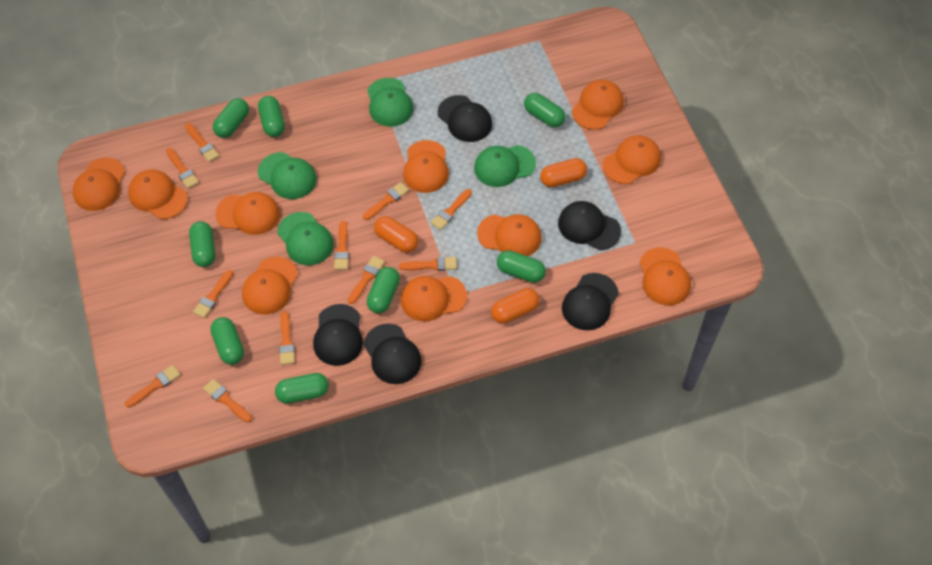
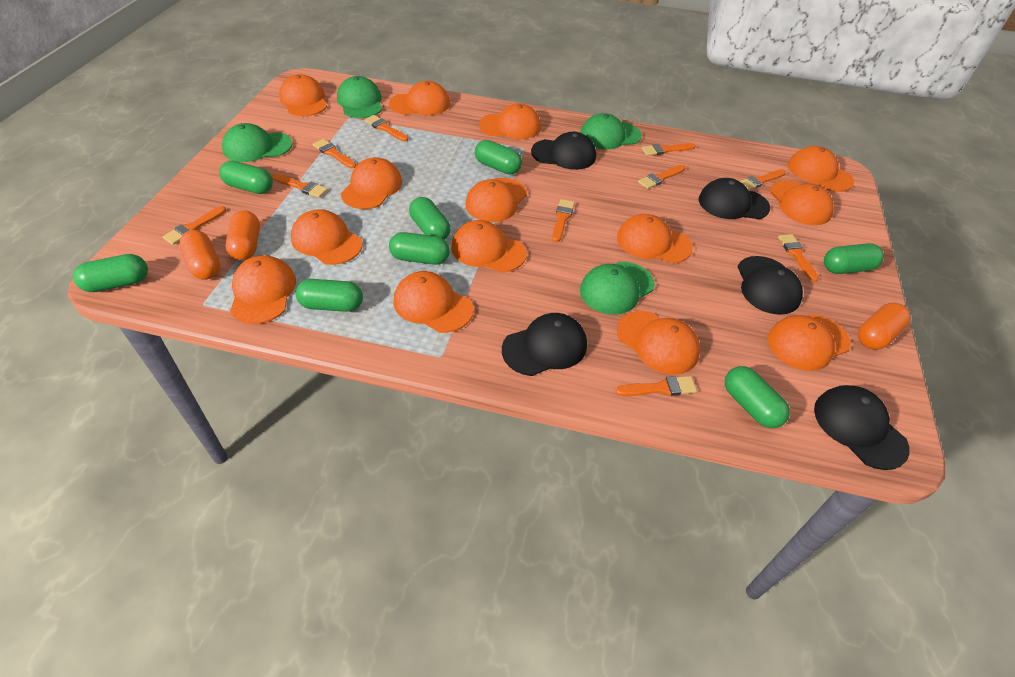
orange brush: [125,365,181,408] [166,148,199,189] [185,123,219,162] [193,270,233,318] [203,379,252,423] [279,311,295,365] [334,221,349,270] [348,256,385,304] [363,182,409,220] [399,257,457,271] [431,189,472,230] = 11 -> [162,206,226,245] [272,174,328,198] [313,139,356,168] [364,115,408,141] [552,199,575,242] [616,376,697,396] [638,165,685,189] [642,143,695,156] [740,169,786,190] [778,234,819,282] = 10
orange cap: [73,158,125,211] [128,170,188,219] [215,192,280,235] [242,257,298,314] [401,276,467,321] [403,140,449,193] [477,214,542,256] [572,80,624,130] [603,136,661,184] [640,247,691,306] = 10 -> [230,255,296,324] [279,74,327,116] [291,209,363,265] [341,157,402,209] [389,81,450,115] [393,271,473,333] [451,220,527,273] [465,178,527,222] [479,103,541,139] [617,214,693,263] [617,311,700,375] [768,314,851,371] [770,180,834,225] [788,146,854,192] = 14

